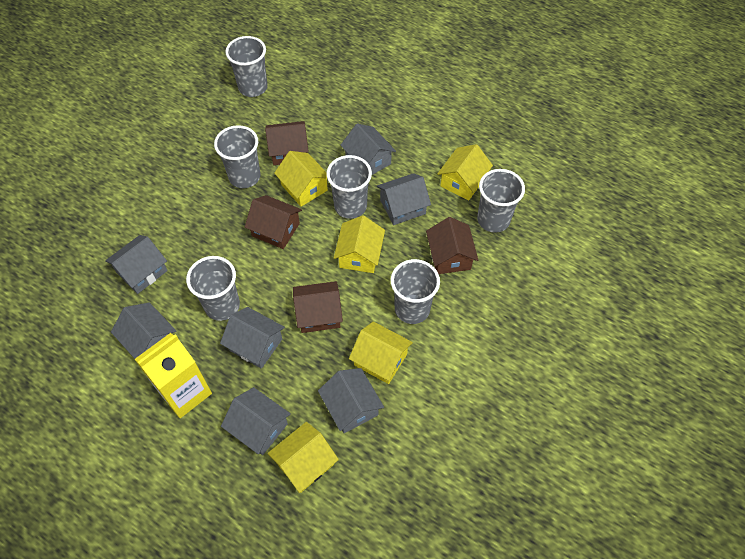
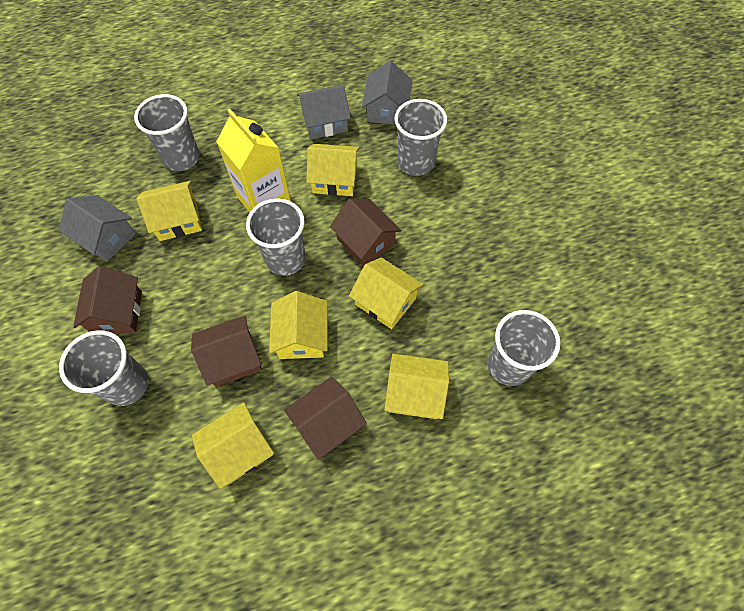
grey cup: [186,256,240,321] [214,125,261,188] [225,36,268,97] [326,155,372,219] [391,259,440,324] [477,169,525,233] = 6 -> [59,330,148,406] [134,94,200,171] [246,198,306,276] [394,99,447,176] [488,310,560,386] = 5
grey house: [105,235,168,294] [111,302,176,359] [220,307,285,369] [221,387,291,455] [318,368,384,433] [341,123,396,175] [377,173,431,225] = 7 -> [59,195,136,262] [297,85,351,139] [362,61,412,125] = 3
yellow house: [267,422,339,493] [274,151,328,207] [334,216,385,273] [349,321,413,384] [437,144,493,201] = 5 -> [136,181,202,241] [191,402,274,489] [269,291,328,359] [307,144,359,196] [349,257,424,329] [384,354,449,419] = 6

